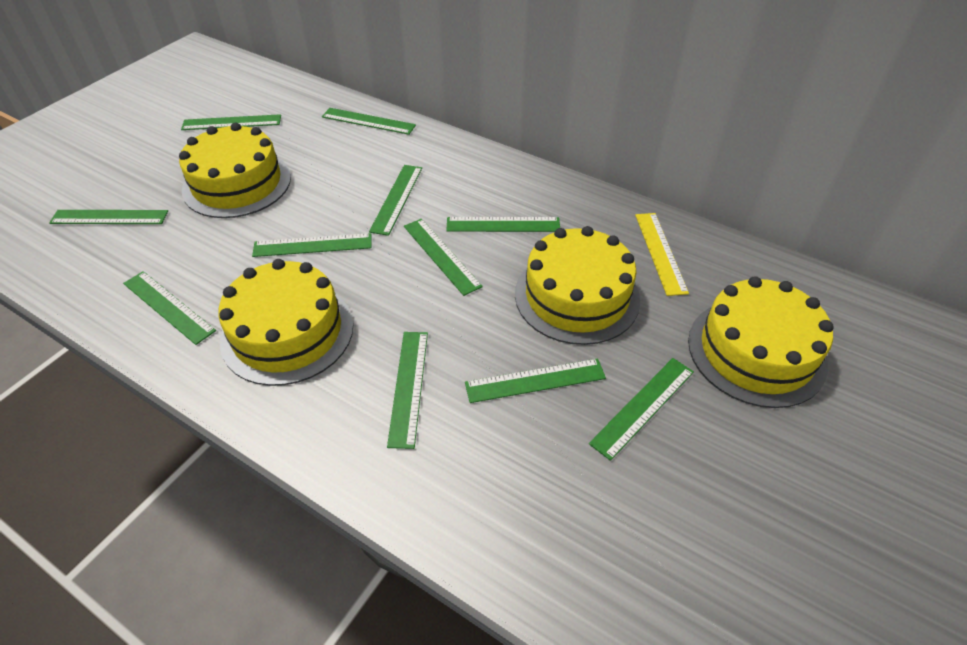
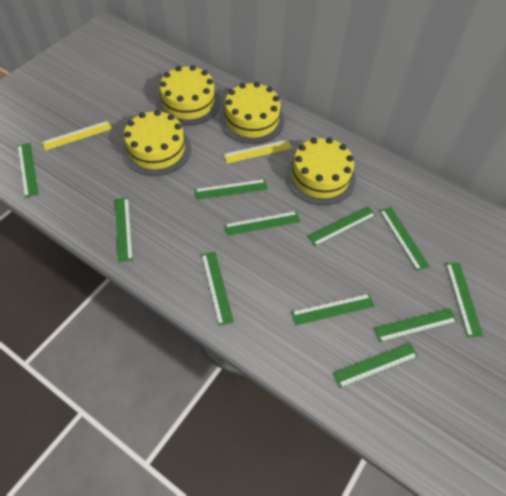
yellow ruler: [635,213,689,296] = 1 -> [42,121,112,150] [224,139,292,164] = 2

